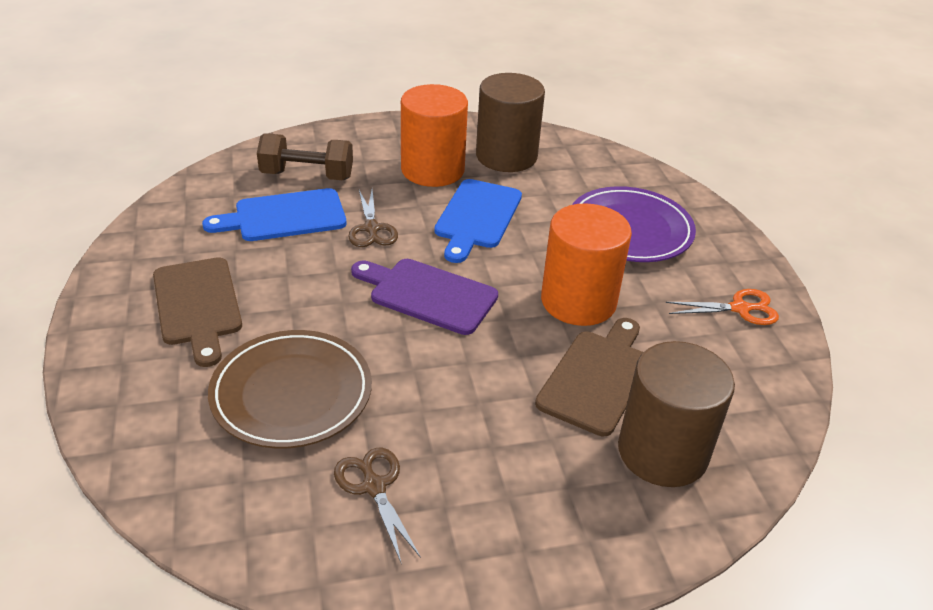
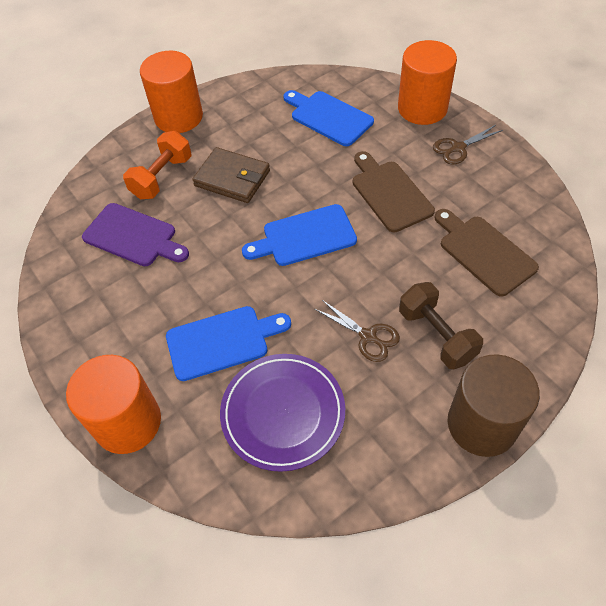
blue cutting board: [202,188,346,241] [434,179,522,263] = 2 -> [166,306,291,381] [242,204,357,266] [283,90,374,146] = 3
brown cylinder: [476,73,545,172] [618,341,735,487] = 2 -> [448,354,540,457] = 1
brown plate: [208,330,372,449] = 1 -> none = 0
brown wallet: none = 0 -> [192,147,270,203] = 1
orange cylinder: [401,84,468,187] [541,203,632,326] = 2 -> [66,355,161,454] [140,51,203,133] [398,40,457,125] = 3
orange dumbbell: none = 0 -> [123,131,192,199] = 1
orange scissors: [665,289,779,325] = 1 -> none = 0

